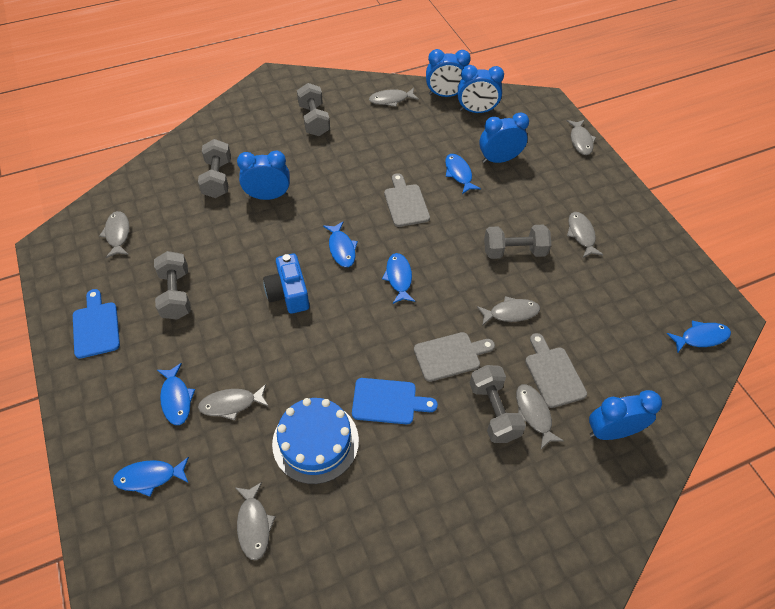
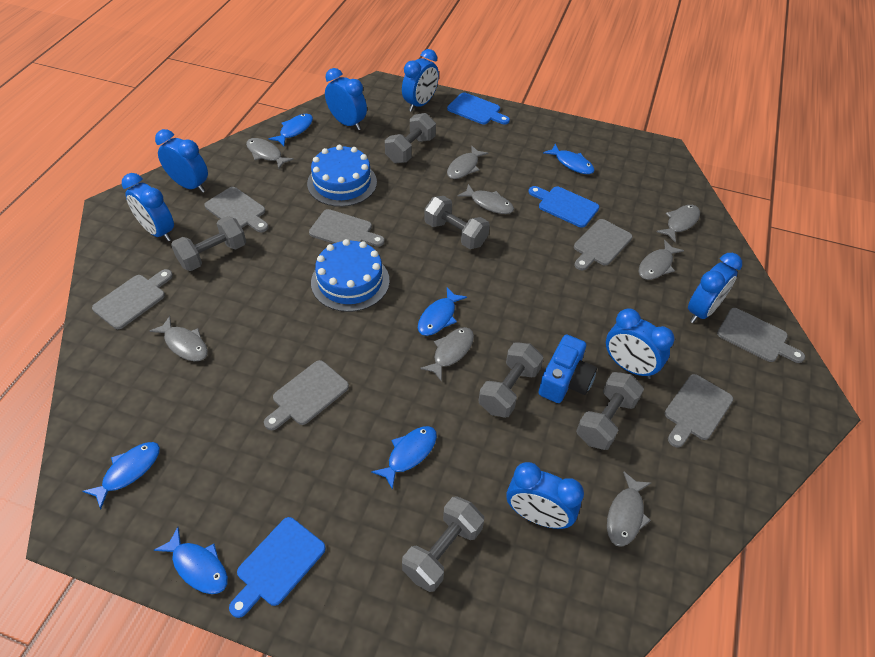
blue cake: [272,398,359,484] = 1 -> [307,145,377,207] [311,239,390,312] = 2
blue clock: [237,151,290,200] [426,49,471,97] [458,65,504,113] [479,112,529,163] [589,390,662,440] = 5 -> [122,173,174,241] [155,129,208,193] [325,68,367,130] [402,49,439,112] [506,462,584,529] [606,308,675,379] [688,253,742,323] = 7
blue cutting board: [73,289,120,359] [352,378,438,424] = 2 -> [229,517,326,618] [447,93,510,124] [528,186,599,228] = 3
grey cutting board: [384,173,430,227] [414,332,495,382] [525,333,587,408] = 3 -> [92,269,173,329] [204,187,269,232] [264,360,349,430] [309,209,385,247] [574,219,632,270] [665,374,733,448] [717,308,805,363] = 7
grey dumbbell: [154,251,191,320] [198,139,231,198] [297,83,330,136] [470,365,526,443] [484,224,551,259] = 5 -> [171,216,246,271] [385,113,436,163] [402,496,484,592] [424,196,490,249] [478,342,543,418] [576,372,644,450] = 6

